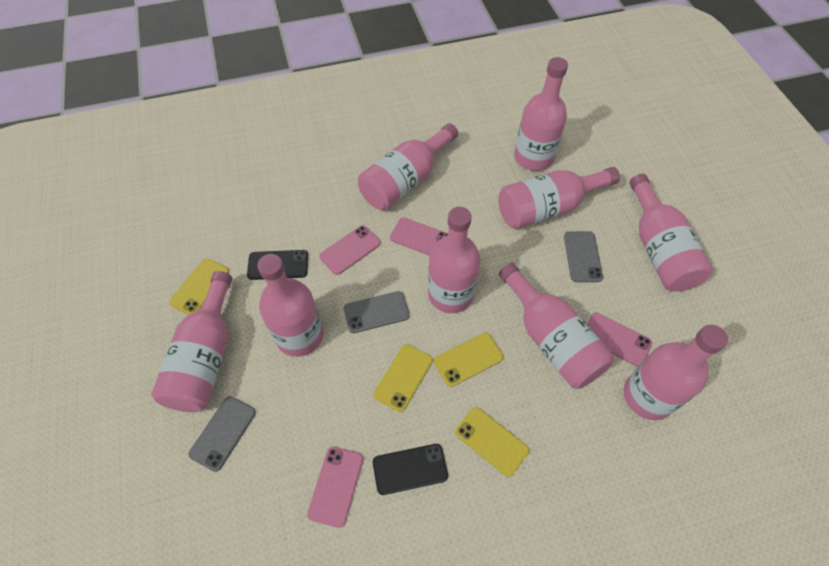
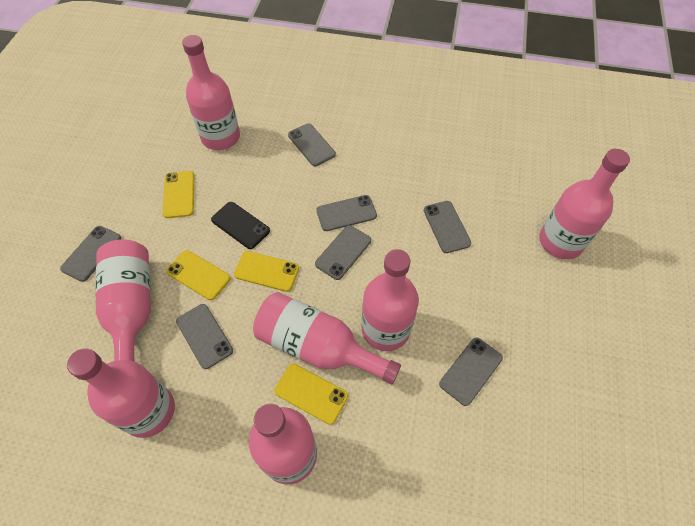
black phone: [247,250,308,280] [373,444,448,495] = 2 -> [211,202,270,249] = 1
grey phone: [188,396,256,472] [344,291,410,333] [564,231,603,282] = 3 -> [60,226,121,282] [176,304,233,369] [288,123,336,166] [315,225,371,280] [316,195,377,231] [424,201,471,253] [439,338,503,406] = 7
pink bottle: [151,271,232,412] [257,254,324,357] [358,123,458,210] [428,207,481,313] [498,167,620,229] [499,263,614,389] [514,57,568,171] [624,325,728,420] [630,174,713,292] = 9 -> [67,348,175,438] [95,239,151,361] [182,35,240,150] [249,404,317,484] [253,292,401,384] [361,249,419,351] [539,149,630,259] = 7
pink phone: [307,447,363,528] [319,225,381,275] [390,217,448,256] [587,313,652,367] = 4 -> none = 0

